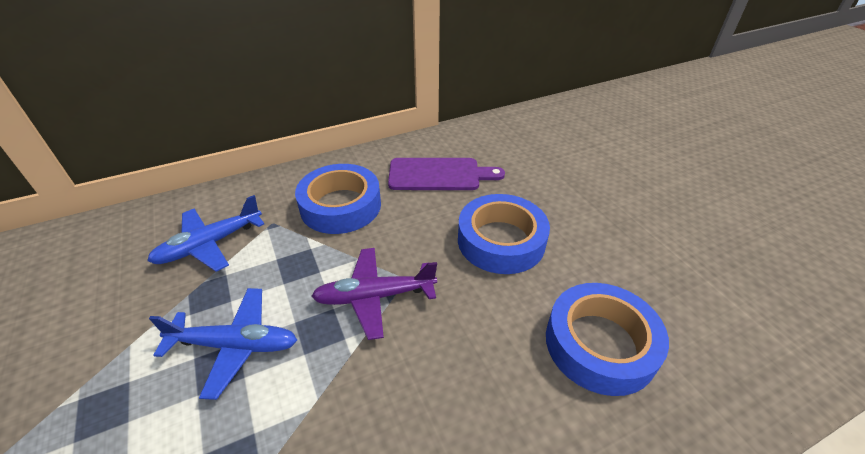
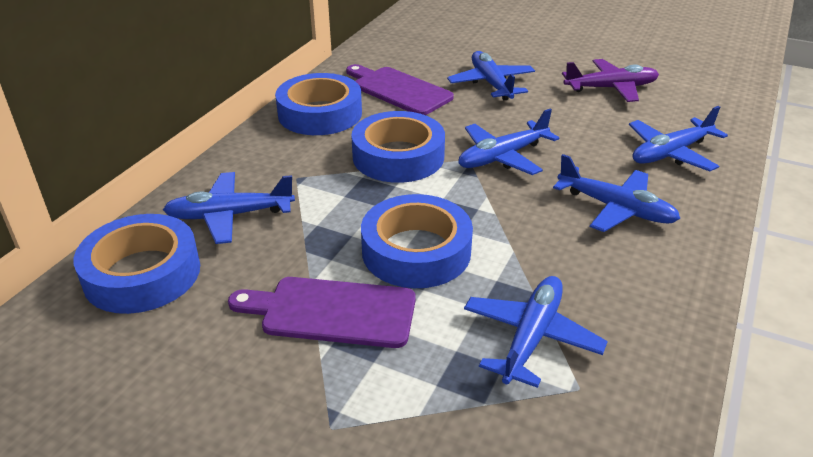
blue plane: [147,195,264,272] [149,288,297,400] = 2 -> [163,172,295,244] [447,51,535,100] [458,109,559,175] [464,276,608,388] [553,154,680,232] [629,106,728,172] = 6
blue tape: [295,164,381,234] [458,194,550,274] [546,283,669,396] = 3 -> [74,214,200,314] [275,73,362,135] [351,111,445,183] [361,194,473,288] = 4
purple cutting board: [388,158,505,190] = 1 -> [228,277,416,348] [346,64,454,115] = 2

